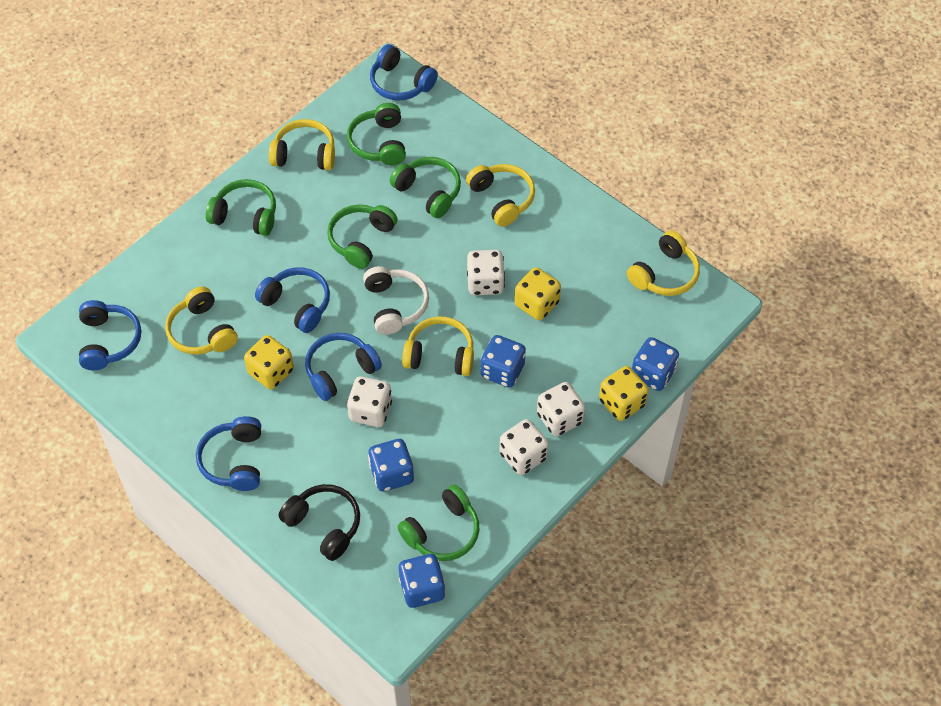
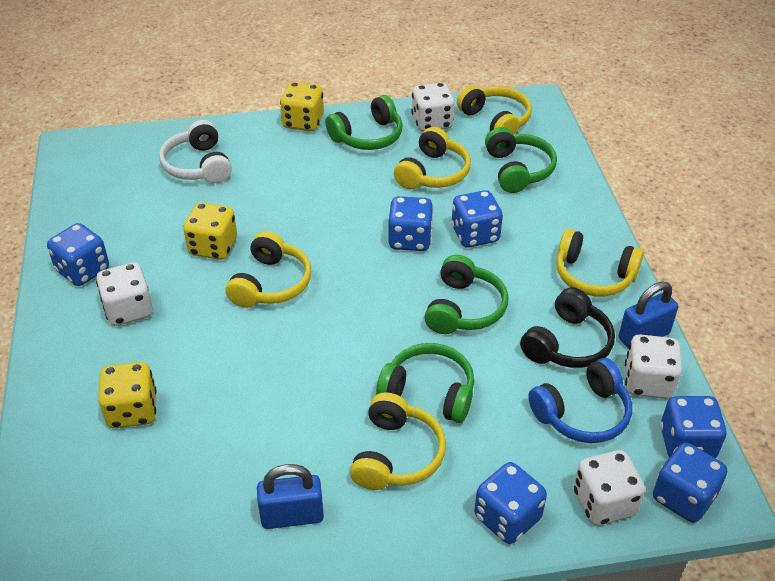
blue dice: [368,439,414,492] [399,554,445,608] [481,335,526,388] [632,337,679,391] = 4 -> [47,223,109,286] [389,196,433,251] [451,190,503,247] [474,462,547,544] [653,443,727,523] [660,396,727,458] = 6
blue headphones: [79,300,141,370] [196,416,261,491] [255,267,330,333] [305,333,382,401] [370,44,438,100] = 5 -> [528,358,632,443] = 1
blue padlock: none = 0 -> [257,464,324,529] [619,282,678,349] = 2
green headphones: [206,179,276,236] [327,204,397,269] [347,103,406,166] [390,157,461,218] [398,484,479,561] = 5 -> [325,95,403,150] [376,343,474,423] [424,255,508,334] [485,127,557,193] = 4

